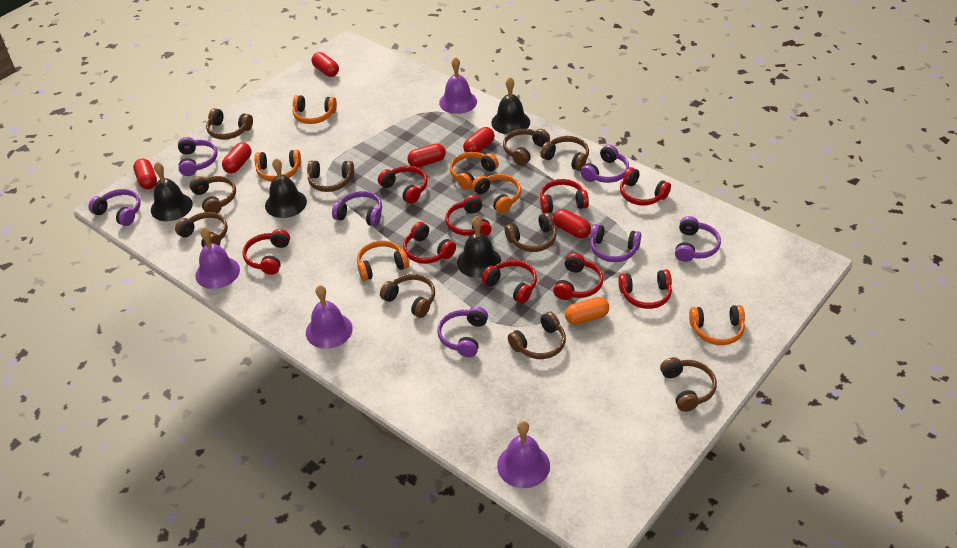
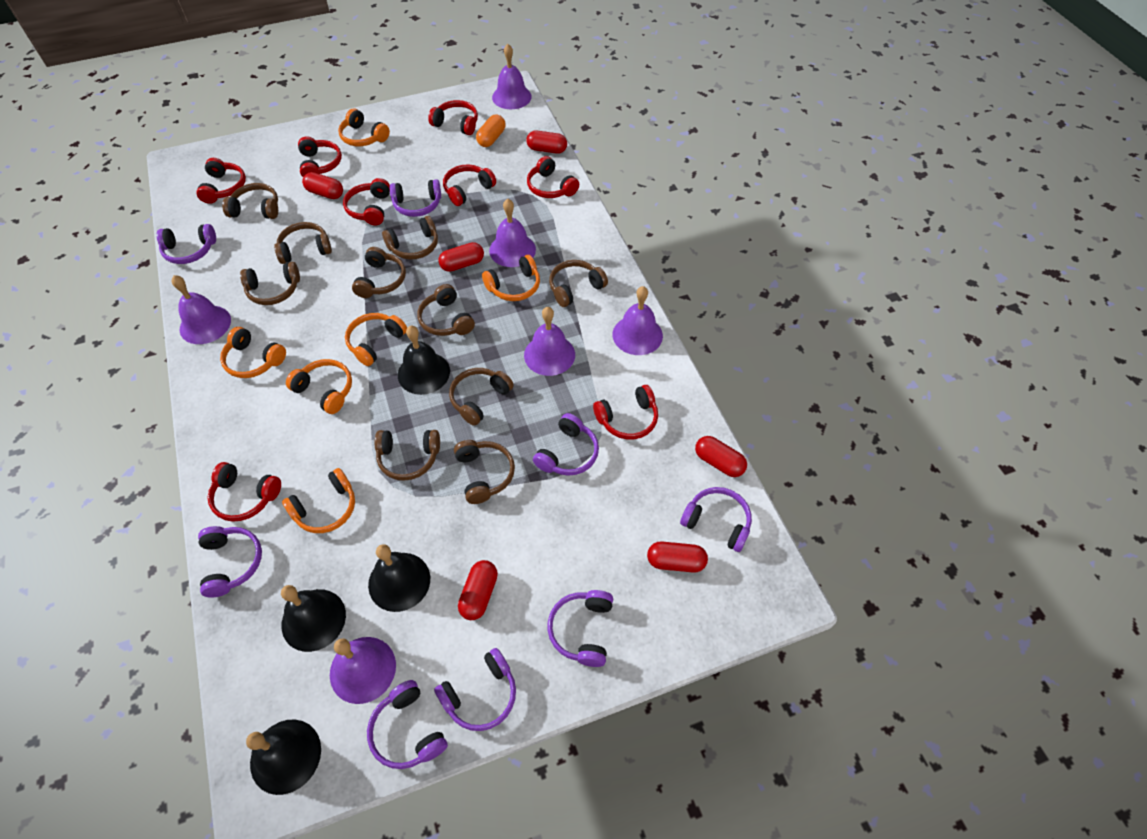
purple bell: [195,227,240,289] [306,285,353,349] [439,57,477,114] [497,421,550,488] = 4 -> [171,275,231,344] [330,637,396,704] [489,199,536,267] [492,44,532,109] [524,307,575,376] [612,286,663,355] = 6
purple headphones: [88,189,141,226] [178,137,217,176] [332,191,382,226] [437,306,488,357] [580,144,629,183] [590,224,641,262] [675,216,721,262] = 7 -> [156,224,216,264] [198,526,262,597] [367,680,448,769] [390,179,441,217] [434,648,516,731] [533,413,599,476] [547,590,613,667] [680,487,752,552] = 8
red headphones: [242,229,290,275] [378,166,427,204] [403,222,456,264] [445,195,492,236] [482,260,537,304] [540,179,589,213] [553,253,603,300] [618,269,672,309] [620,167,671,205] = 9 -> [196,158,246,204] [207,462,281,522] [298,136,342,177] [343,178,390,226] [428,100,478,135] [443,164,496,206] [527,156,579,198] [593,385,658,439] = 8

